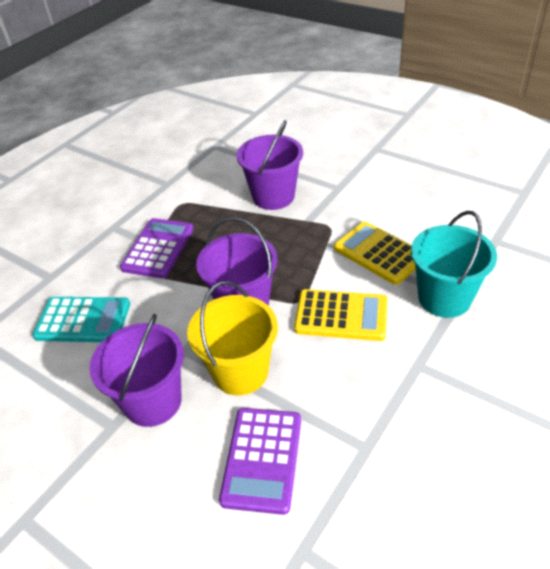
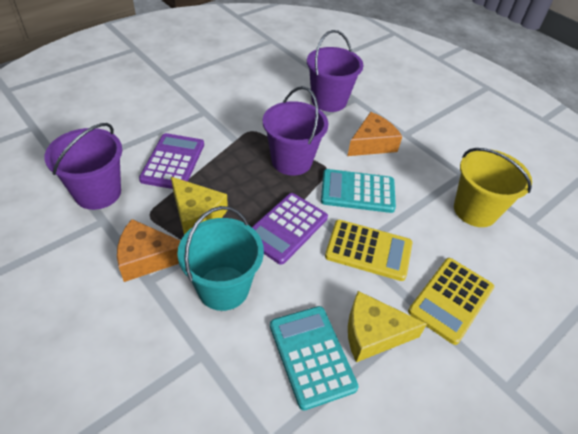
orange cheese: none = 0 -> [117,219,180,282] [347,112,402,156] = 2
turquoise calculator: [32,297,130,342] = 1 -> [270,306,359,411] [321,169,396,213] = 2
yellow cheese: none = 0 -> [171,177,228,235] [348,291,427,362] = 2

